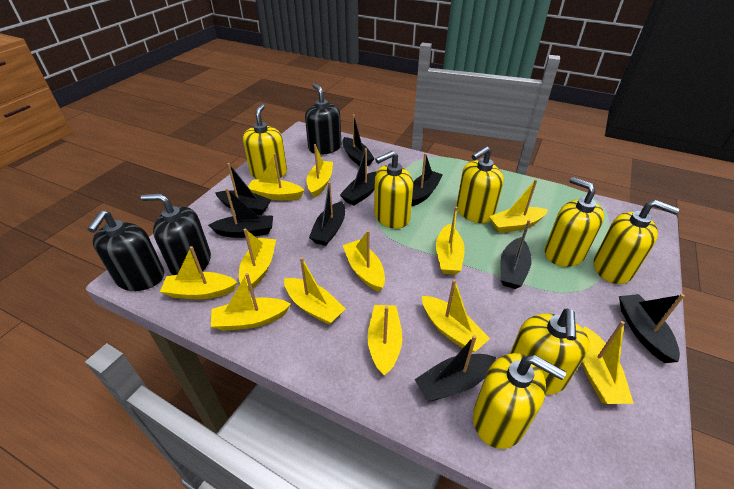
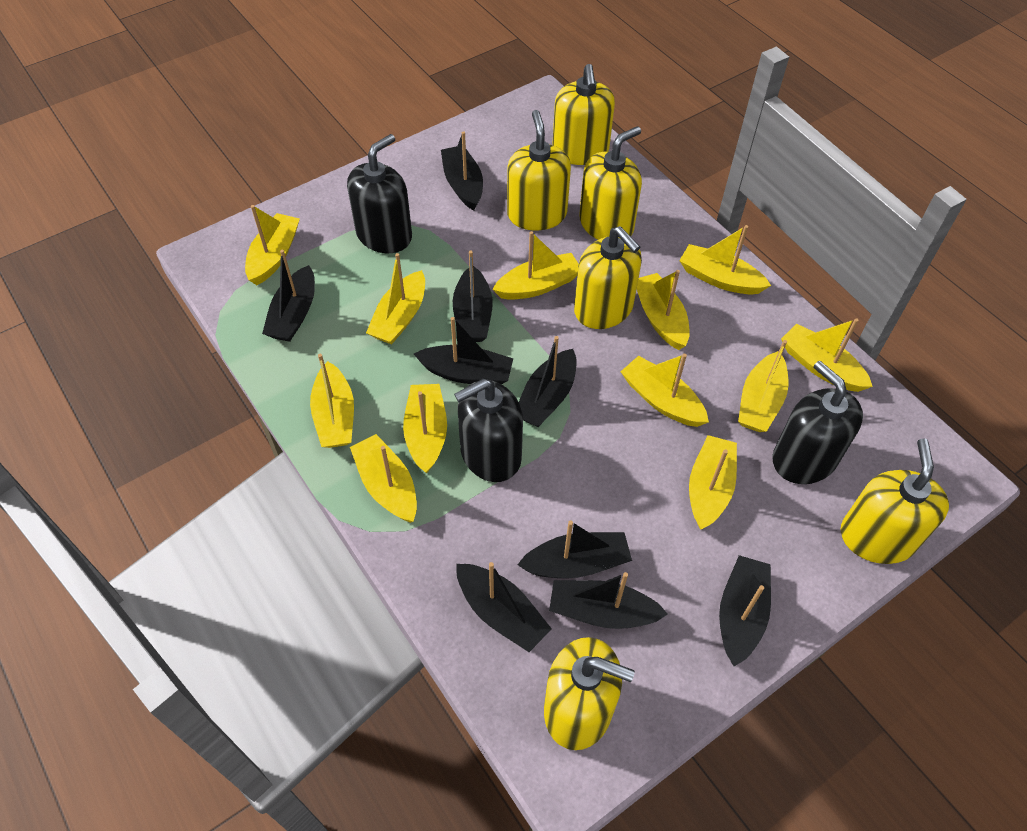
yellow soap dispenser: [243,104,287,180] [374,151,413,229] [456,146,504,223] [473,353,566,449] [510,309,590,395] [545,177,604,267] [594,200,679,284] = 7 -> [507,110,571,231] [544,637,635,750] [552,64,615,165] [574,226,642,329] [579,126,642,240] [841,438,949,564] = 6

